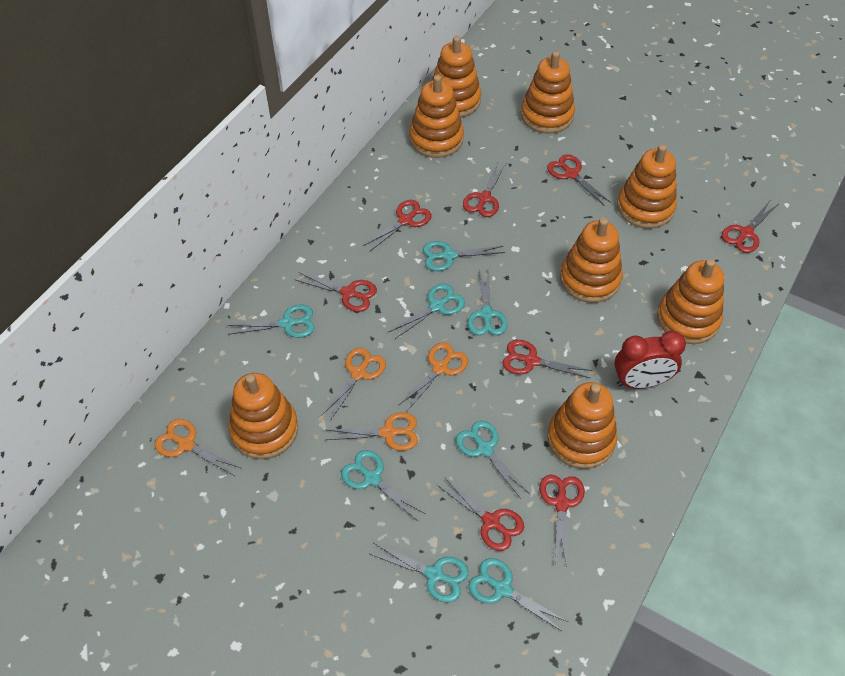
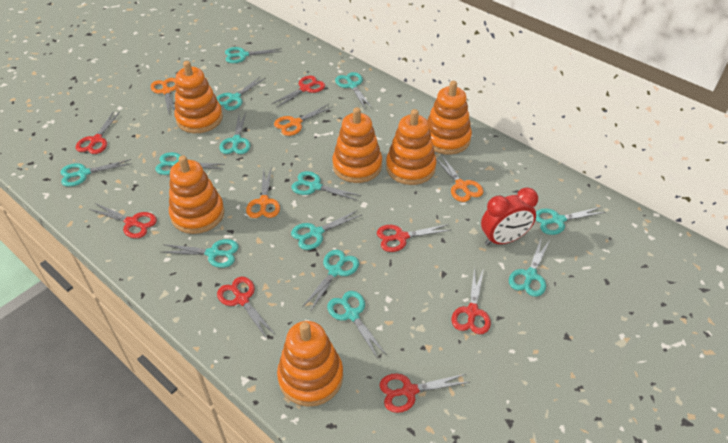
orange stacking toy: [229,373,298,459] [409,75,464,158] [432,36,481,117] [521,51,575,134] [547,382,618,469] [560,218,623,303] [617,144,677,229] [657,259,724,344] = 8 -> [169,155,224,234] [174,61,223,133] [277,321,343,407] [332,107,382,183] [386,109,436,185] [427,81,472,155] = 6
red scissors: [296,272,377,312] [363,200,432,252] [436,477,524,551] [463,162,507,217] [503,340,592,378] [539,474,585,567] [547,154,611,206] [722,201,778,253] = 8 -> [76,111,120,154] [89,203,157,238] [217,277,275,339] [272,76,325,108] [377,224,450,252] [380,373,470,413] [452,267,491,335] = 7
turquoise scissors: [227,305,315,338] [341,450,425,521] [368,543,469,603] [388,283,465,339] [423,241,505,271] [456,421,530,499] [467,268,508,335] [468,558,568,632] = 8 -> [61,159,132,187] [155,152,225,175] [162,239,239,268] [216,76,266,111] [219,112,250,154] [225,47,282,63] [291,171,361,201] [291,210,362,250] [302,249,359,312] [327,291,385,359] [335,72,372,108] [509,237,550,297] [536,207,606,235] = 13

